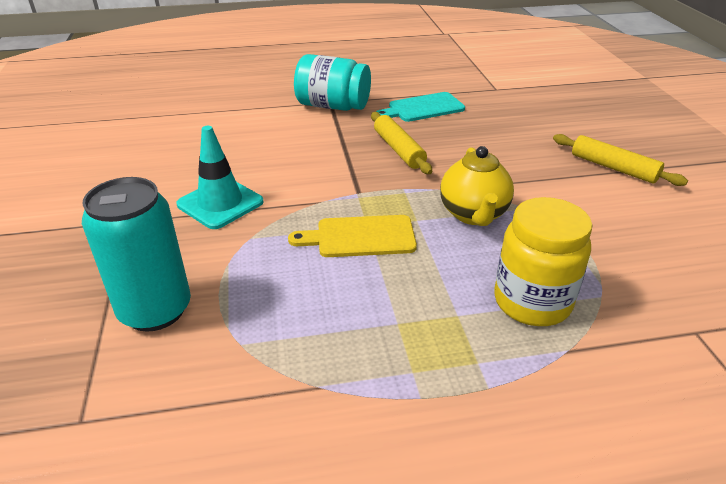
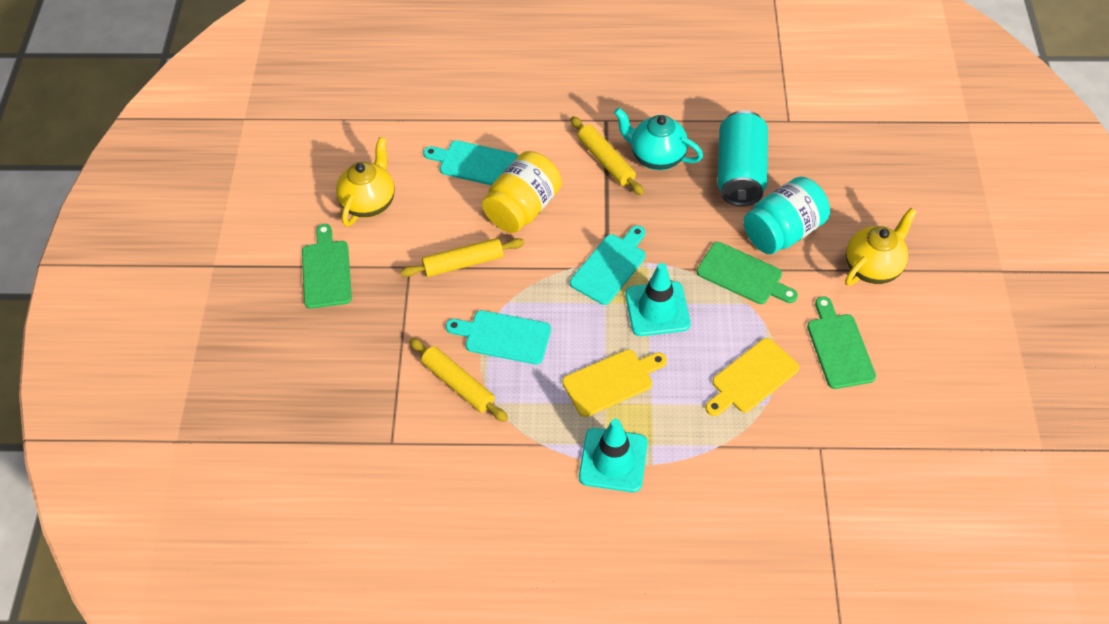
green cutting board: none = 0 -> [302,224,352,309] [697,242,798,304] [807,296,876,389] = 3
turquoise cutting board: [376,92,465,122] = 1 -> [423,140,518,185] [446,310,551,364] [570,226,646,305] = 3
turquoise teapot: none = 0 -> [614,108,703,170] = 1
turquoise traffic cone: [176,126,264,229] = 1 -> [579,419,648,492] [625,263,691,336] = 2
yellow cutting board: [288,215,417,257] = 1 -> [562,350,667,417] [705,338,799,416] = 2
yellow rolling pin: [371,112,432,174] [553,134,688,186] = 2 -> [400,238,524,277] [409,338,508,422] [571,116,644,195] = 3
yellow teapot: [440,146,514,226] = 1 -> [336,137,395,227] [845,208,917,286] = 2

